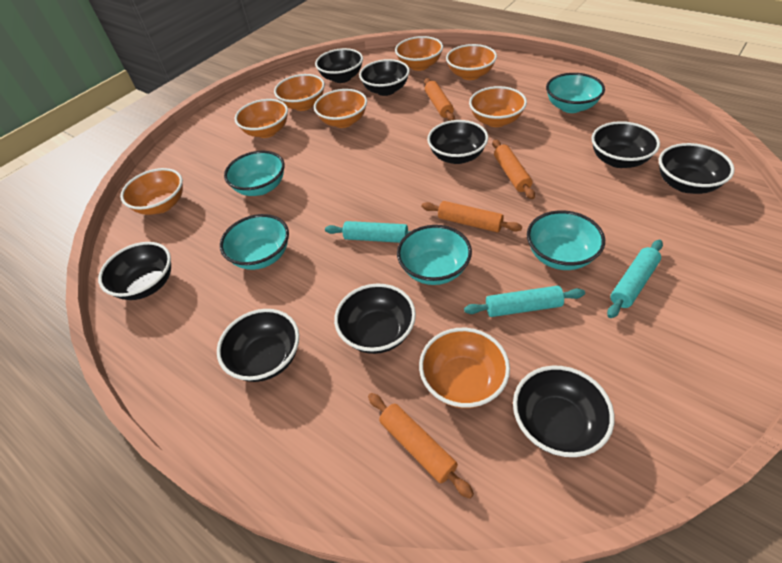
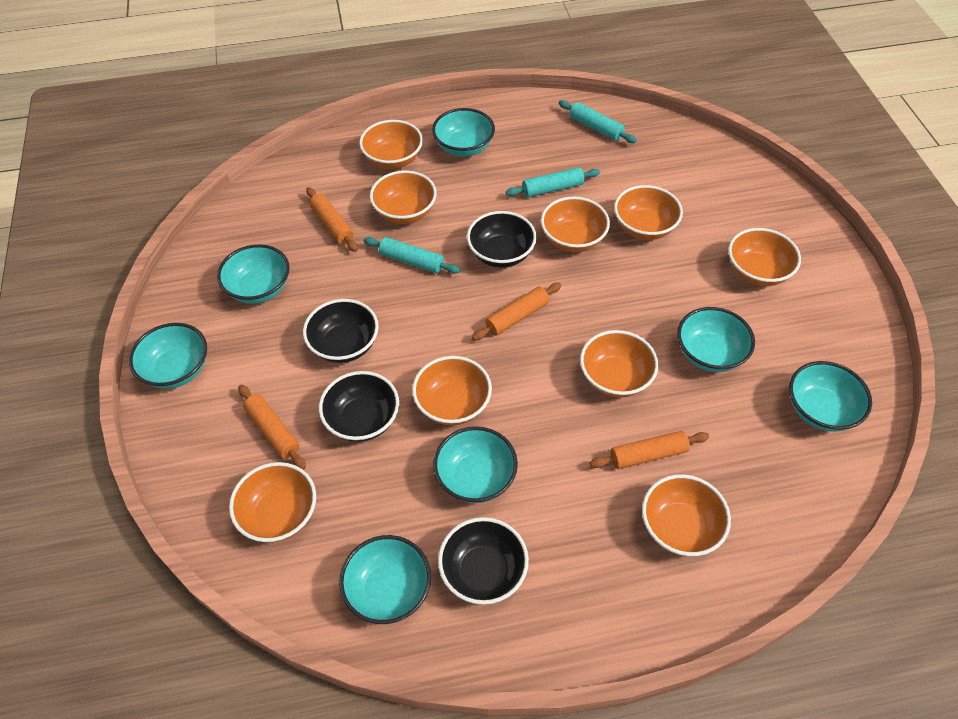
black bowl: [98,242,171,300] [217,309,299,382] [315,48,363,83] [334,284,416,354] [359,59,410,96] [427,120,488,164] [513,366,614,457] [592,121,660,168] [659,143,735,194] = 9 -> [303,299,379,363] [319,371,399,442] [438,517,529,605] [467,211,537,268] = 4
orange bowl: [120,168,183,215] [235,99,288,138] [274,74,325,111] [314,89,367,128] [395,36,443,71] [419,328,510,408] [446,44,497,80] [469,86,527,127] = 8 -> [229,462,316,542] [359,120,423,169] [370,170,437,224] [412,356,492,425] [541,197,610,252] [580,330,658,397] [614,185,683,240] [642,474,731,556] [728,228,801,286] = 9
turquoise bowl: [220,214,289,270] [224,151,285,196] [397,225,472,285] [527,210,605,270] [546,73,605,113] = 5 -> [129,323,207,389] [217,244,290,304] [339,535,431,624] [432,108,495,157] [433,426,518,503] [677,307,755,372] [789,361,872,432] = 7

